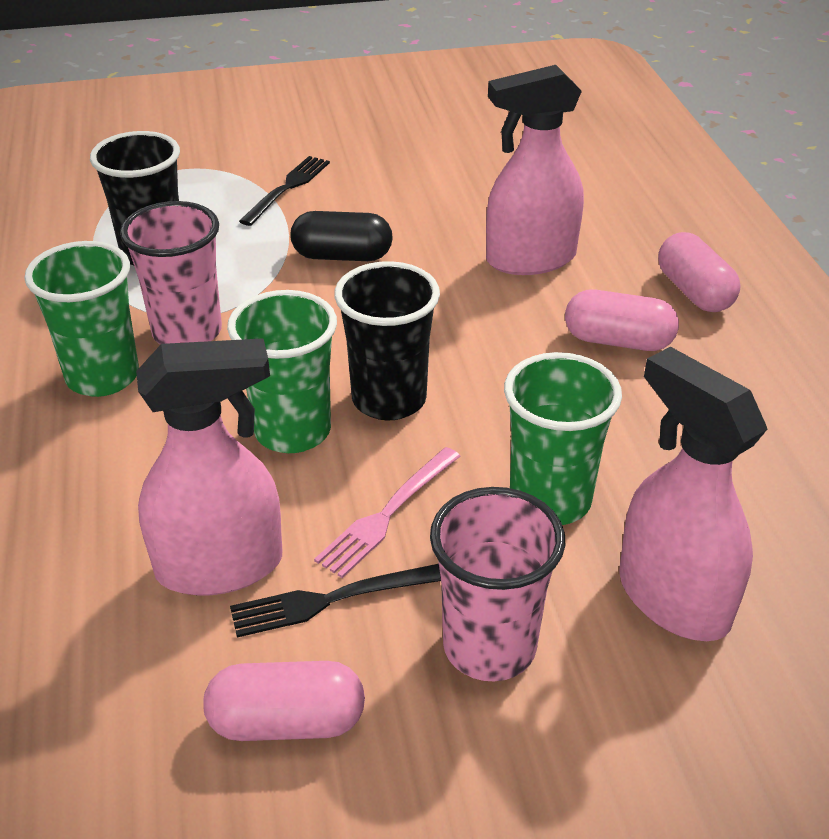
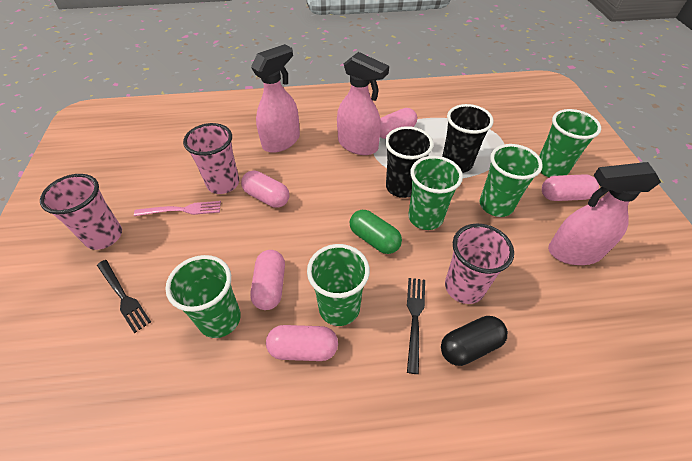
green capsule: none = 0 -> [350,210,402,254] = 1
green cup: [24,241,139,397] [227,290,337,453] [504,352,622,525] = 3 -> [165,255,241,338] [307,244,370,326] [409,156,463,230] [480,144,543,217] [539,109,601,177] = 5
pink capsule: [203,661,365,741] [565,290,679,351] [658,232,741,312] = 3 -> [241,171,289,208] [250,250,285,310] [266,325,338,361] [380,108,417,139] [542,174,599,201] = 5
pink cup: [120,201,222,345] [430,487,565,681] = 2 -> [40,174,122,250] [183,123,239,194] [445,224,514,304] = 3

